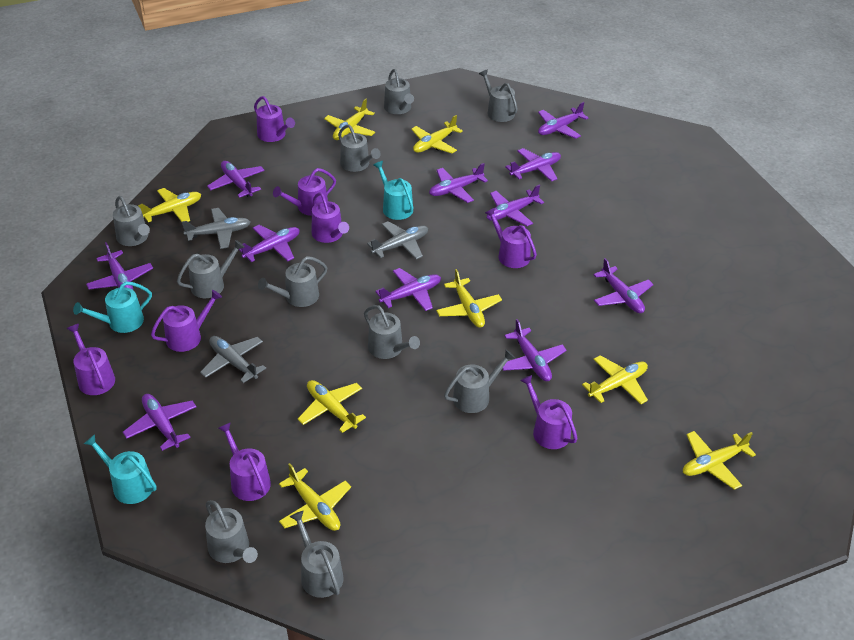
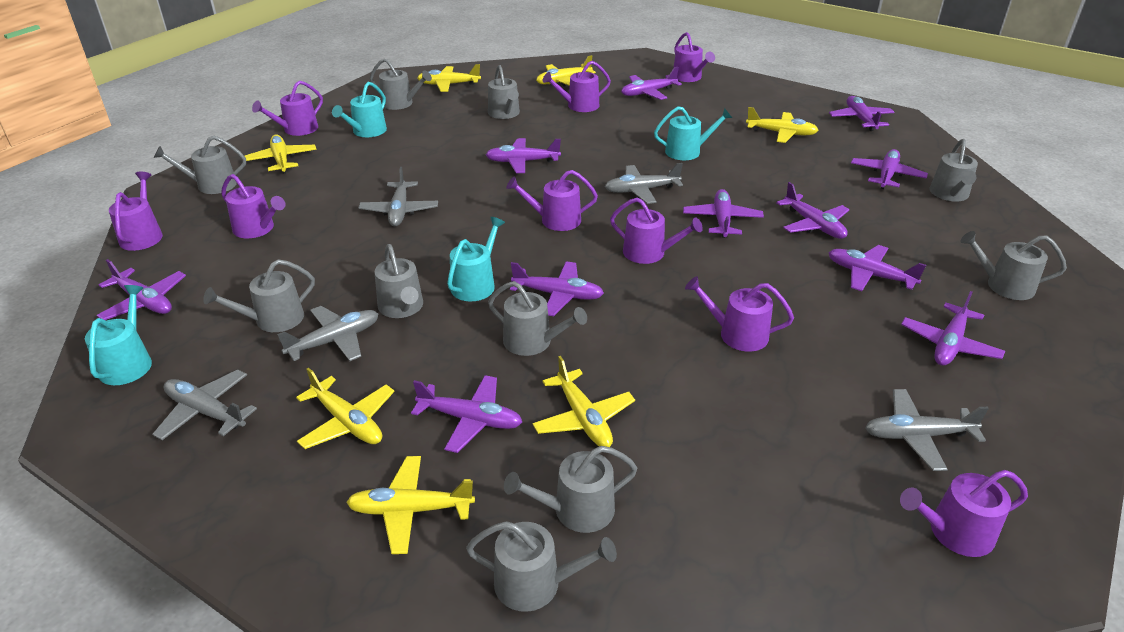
grey plane: [182,208,250,249] [200,336,266,383] [367,221,428,259] = 3 -> [153,370,257,440] [277,306,378,361] [359,167,438,226] [605,163,683,204] [865,389,989,471] = 5
purple watering can: [67,324,115,395] [151,290,222,352] [218,422,271,501] [254,96,295,142] [273,168,336,216] [312,192,349,243] [485,207,537,268] [520,375,578,449] = 8 -> [109,172,163,251] [221,174,286,238] [252,81,323,136] [506,170,598,231] [543,61,611,112] [610,198,703,264] [673,32,715,82] [685,276,794,352] [900,470,1028,557] = 9
turquoise watering can: [73,282,152,333] [84,434,157,504] [373,161,414,220] = 3 -> [85,285,152,385] [332,82,387,137] [447,217,505,302] [654,106,732,160] = 4
yellow plane: [138,188,201,222] [279,463,351,531] [297,380,366,433] [324,99,375,140] [411,115,463,153] [436,269,502,328] [582,355,648,404] [683,431,756,490] = 8 -> [245,134,316,174] [296,368,395,449] [346,456,475,554] [417,64,481,92] [533,356,635,447] [536,55,596,87] [746,107,818,143] = 7

